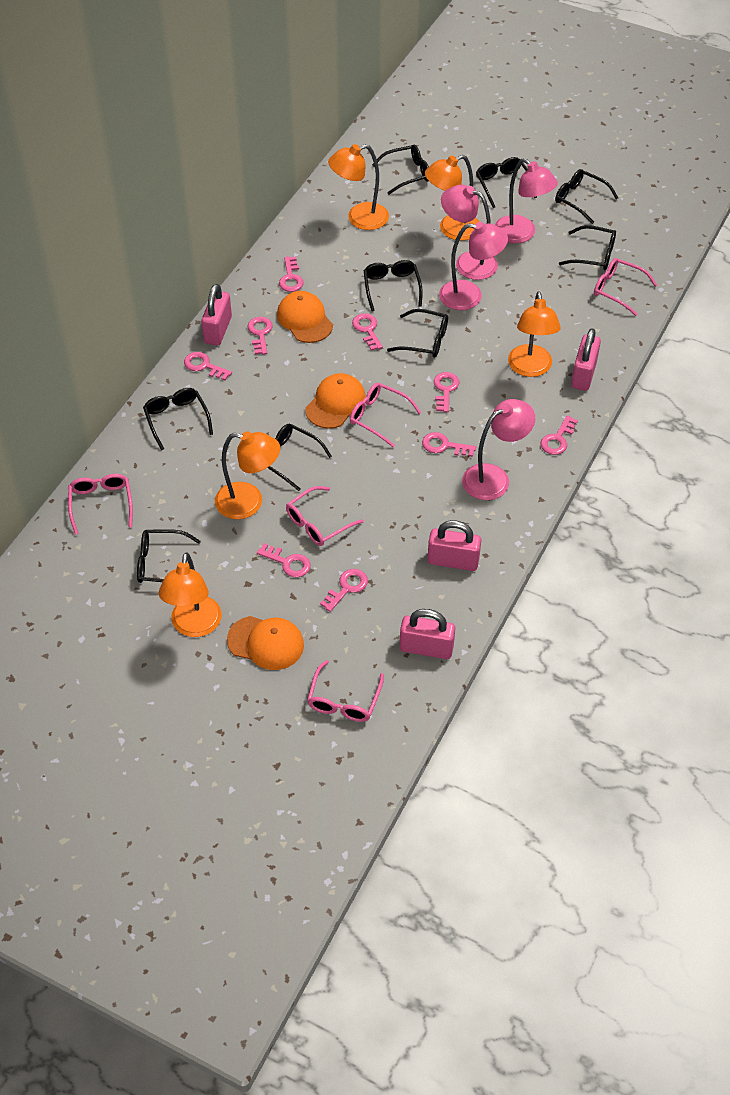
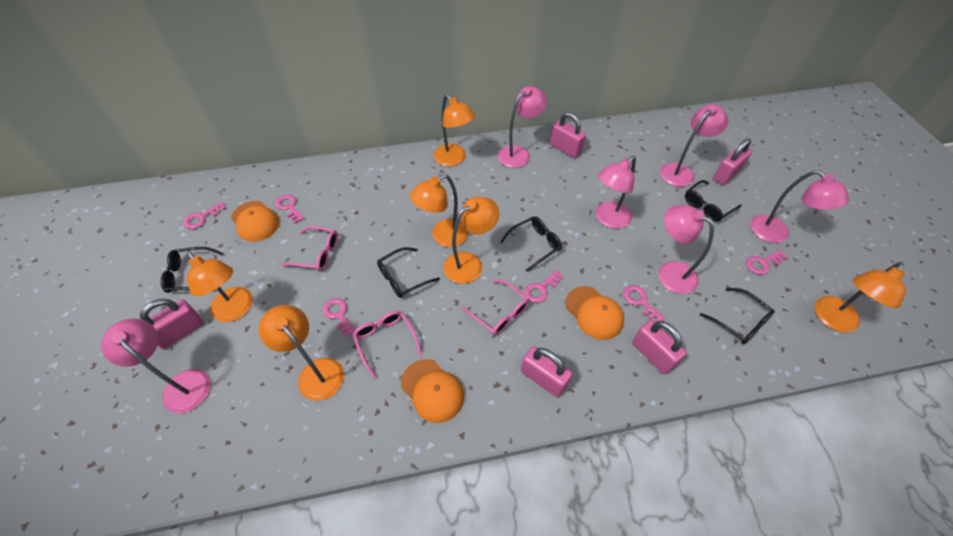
black glasses: [137,529,201,583] [143,388,213,450] [268,424,332,491] [364,260,423,312] [372,144,429,194] [387,309,448,358] [476,157,537,208] [555,169,618,224] [559,225,616,270] = 9 -> [161,247,223,293] [377,247,440,298] [500,216,562,272] [685,180,742,222] [700,287,775,344] = 5
orange lamp: [159,552,222,637] [215,431,280,519] [328,144,389,230] [425,155,479,241] [508,291,561,377] = 5 -> [187,251,253,322] [259,305,344,401] [410,174,469,247] [434,94,475,166] [443,196,499,284] [815,262,906,332] = 6
pink glasses: [68,474,133,535] [286,486,364,546] [307,660,384,722] [350,383,421,447] [594,258,657,316] = 5 -> [281,226,338,271] [353,311,422,379] [461,280,529,335] = 3
pink key: [184,352,232,381] [248,317,273,354] [257,543,311,578] [279,256,304,292] [320,569,368,612] [352,313,383,351] [422,432,476,457] [434,372,459,412] [541,415,578,455] = 9 -> [184,202,226,229] [276,194,305,223] [323,298,355,338] [524,270,564,303] [623,285,665,322] [746,250,787,275] = 6
pink lamp: [439,222,508,310] [441,185,498,280] [462,399,535,500] [495,158,558,243] = 4 -> [101,318,211,413] [498,86,547,168] [596,156,636,229] [658,205,714,294] [660,104,728,187] [750,170,849,243] = 6
pink padlock: [201,284,232,346] [400,609,455,659] [427,520,481,571] [571,328,601,391] = 4 -> [140,299,204,349] [521,346,572,397] [550,112,586,158] [632,320,687,374] [713,138,752,185] = 5

